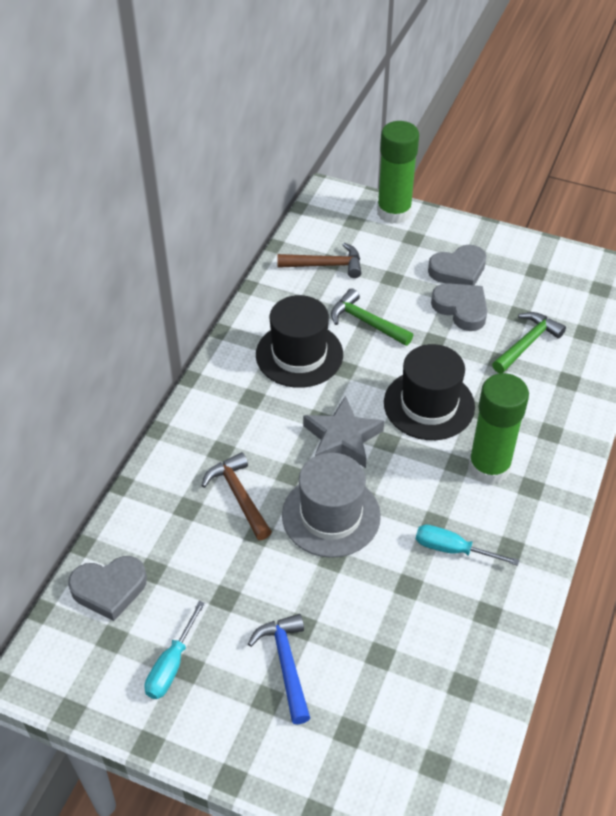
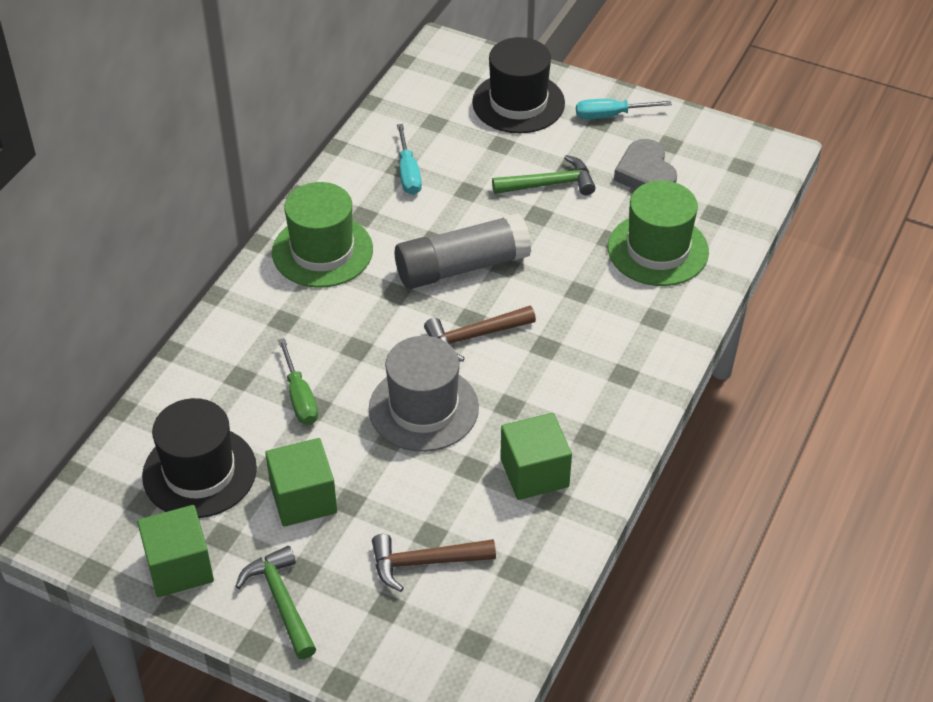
blue hammer: [248,614,310,724] = 1 -> none = 0
green cube: none = 0 -> [137,505,214,597] [265,438,337,527] [500,413,572,500] = 3
green glue stick: [377,121,419,224] [468,373,529,485] = 2 -> none = 0
green hat: none = 0 -> [272,182,373,288] [608,181,709,286] = 2
green screwdriver: none = 0 -> [278,338,318,425] = 1
grey glue stick: none = 0 -> [395,213,531,289] = 1
grey heart: [68,556,147,621] [428,245,487,285] [431,283,487,331] = 3 -> [614,139,677,190] = 1
grey star: [303,396,384,468] = 1 -> none = 0

